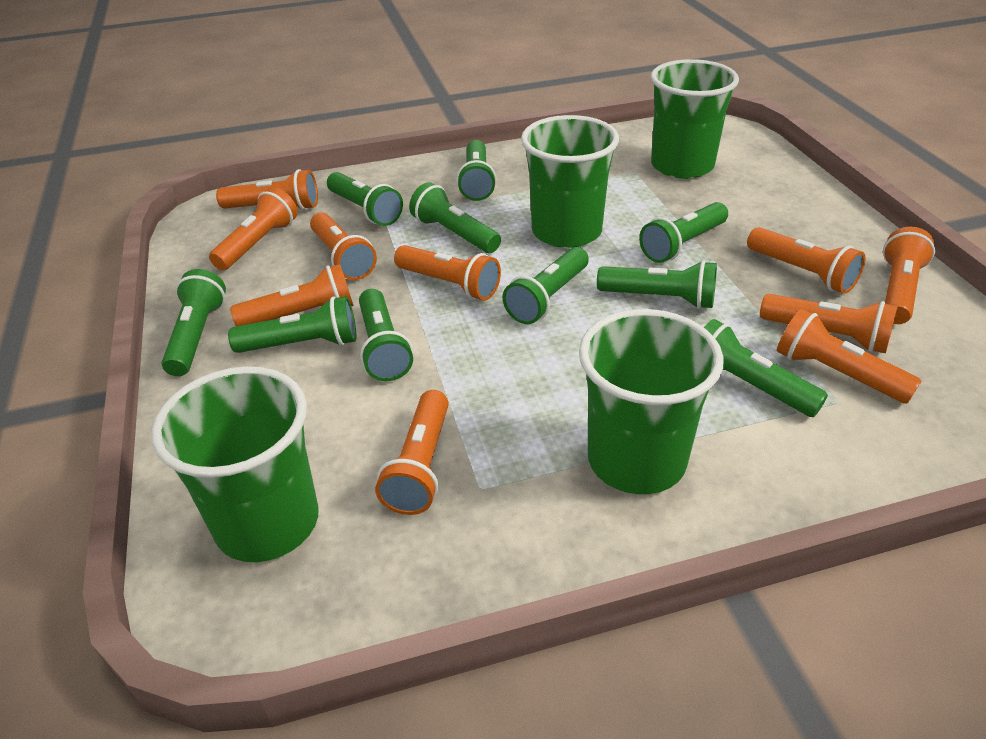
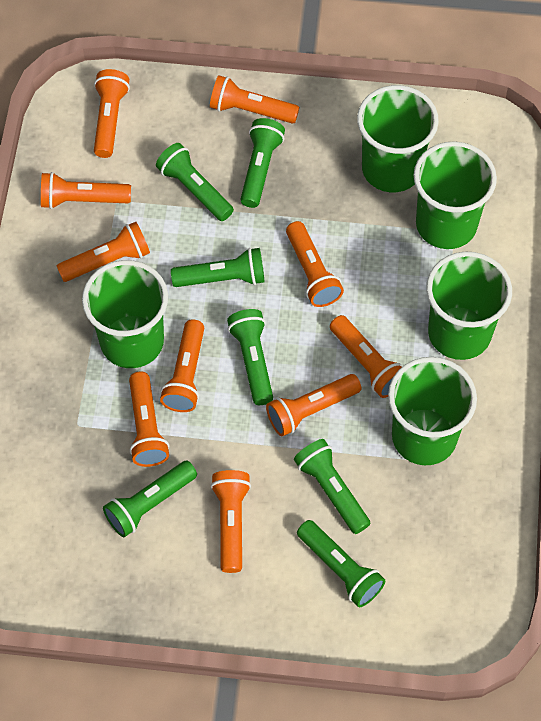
green cup: [151,366,319,562] [521,115,619,248] [579,309,724,494] [651,59,739,179] = 4 -> [82,260,168,368] [357,85,439,192] [388,357,477,465] [414,141,497,249] [426,252,512,360] = 5
green flashlight: [162,269,226,376] [228,296,356,353] [327,172,403,226] [359,289,413,381] [409,182,501,253] [457,140,496,201] [503,247,589,324] [597,260,717,309] [639,202,728,263] [704,319,828,417] = 10 -> [103,461,197,537] [156,143,234,221] [171,248,265,287] [227,309,273,405] [240,118,285,208] [294,439,370,534] [297,520,385,607] = 7

